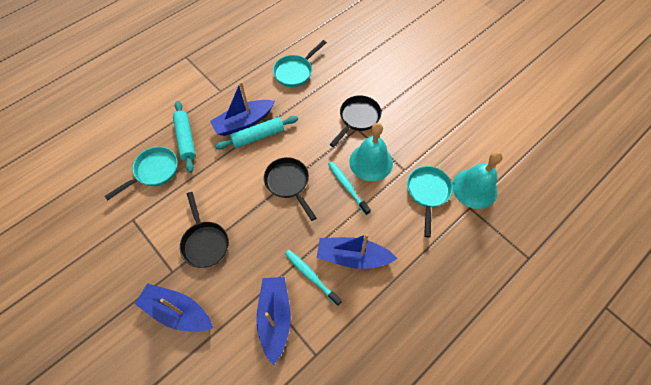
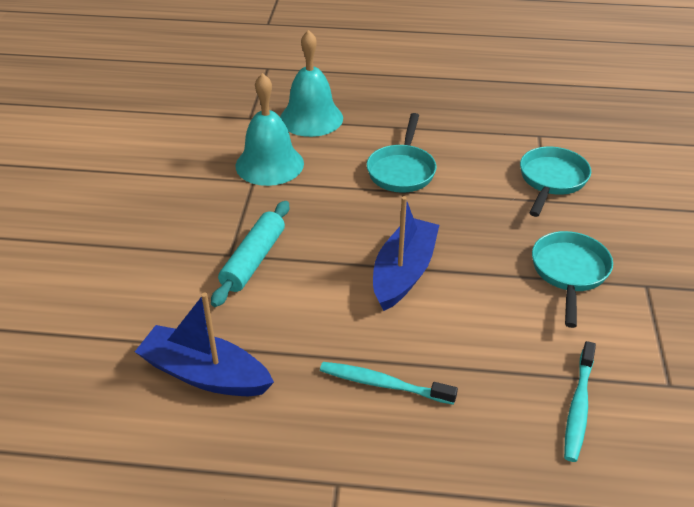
black pan: [180,192,229,268] [264,157,316,221] [329,95,381,147] = 3 -> none = 0
blue boat: [135,284,213,332] [210,81,275,136] [256,277,291,365] [317,233,397,269] = 4 -> [135,293,274,396] [373,196,439,311] = 2
turquoise rolling pin: [173,101,195,173] [215,116,298,150] = 2 -> [211,201,289,307] = 1

